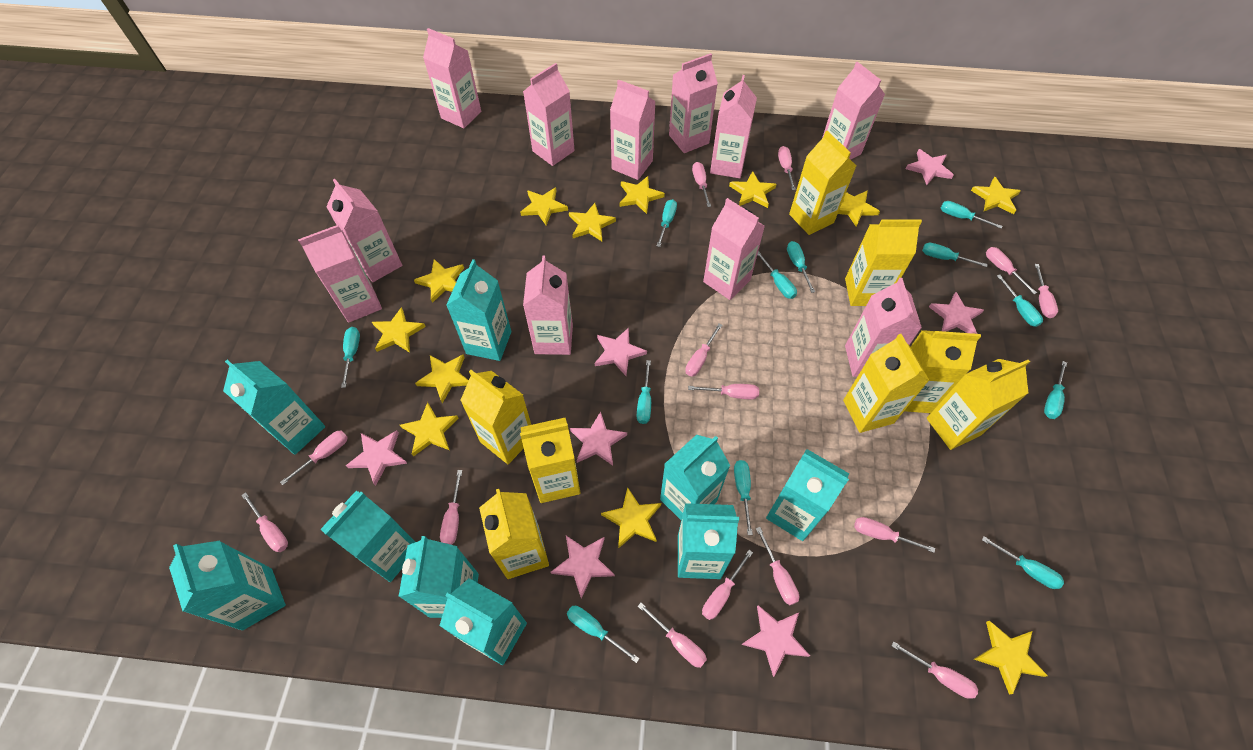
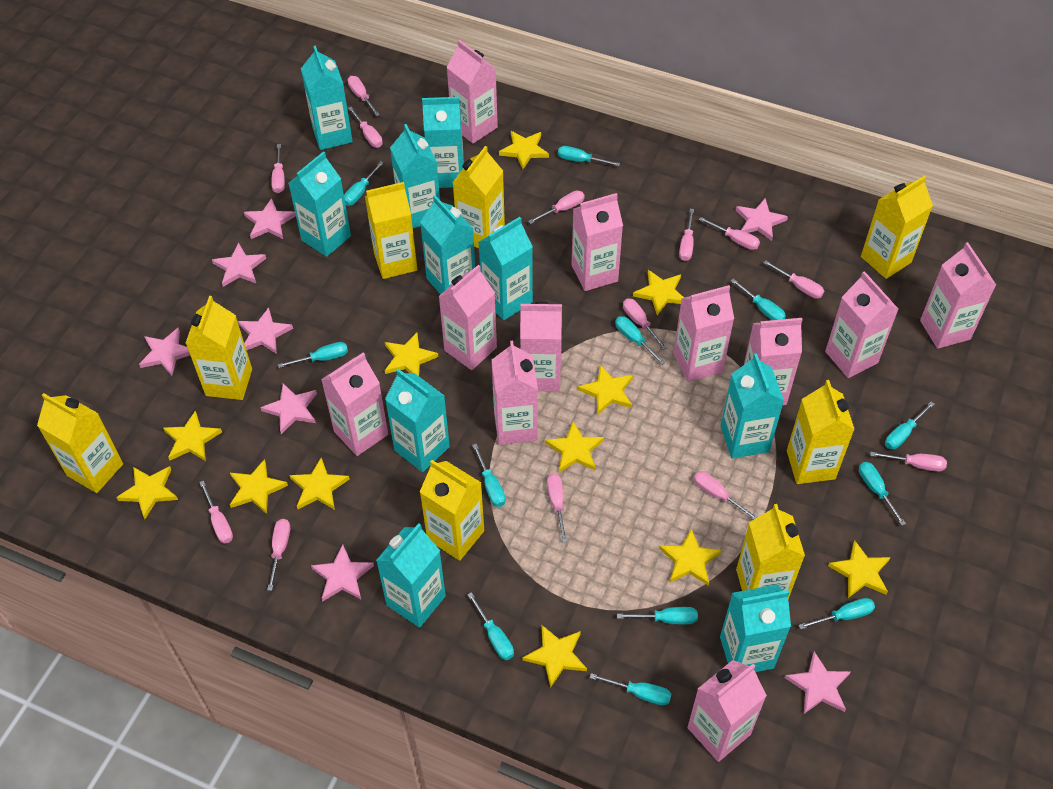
pink screwdriver: [241,492,288,552] [280,430,348,485] [440,470,462,545] [638,603,707,668] [685,324,722,377] [688,384,759,399] [692,162,711,207] [702,550,753,620] [756,527,799,605] [778,146,796,190] [854,517,935,553] [892,641,978,699] [986,247,1037,294] [1035,264,1058,318] = 14 -> [199,481,233,544] [267,519,290,591] [271,144,285,193] [348,76,380,116] [348,107,383,148] [528,190,585,224] [547,474,567,543] [623,298,667,350] [679,209,694,261] [694,471,757,519] [699,217,760,250] [764,260,824,299] [870,452,947,472] = 13
pink star: [346,430,407,486] [551,536,615,598] [570,412,627,466] [595,328,647,376] [741,605,810,677] [905,149,954,185] [929,292,984,334] = 7 -> [139,328,190,376] [212,243,266,287] [238,307,293,354] [244,198,296,239] [260,383,317,434] [311,544,374,602] [736,198,788,241] [785,651,851,714] = 8
turquoise carton: [169,541,286,630] [223,360,325,455] [321,491,415,582] [398,536,479,618] [439,578,527,665] [446,259,511,361] [660,434,731,520] [678,503,739,579] [766,449,849,541] = 9 -> [288,151,351,257] [301,45,353,150] [376,523,446,628] [385,369,450,472] [390,124,440,228] [420,195,475,294] [422,97,464,188] [478,217,533,320] [720,584,791,672] [721,353,784,459] = 10

